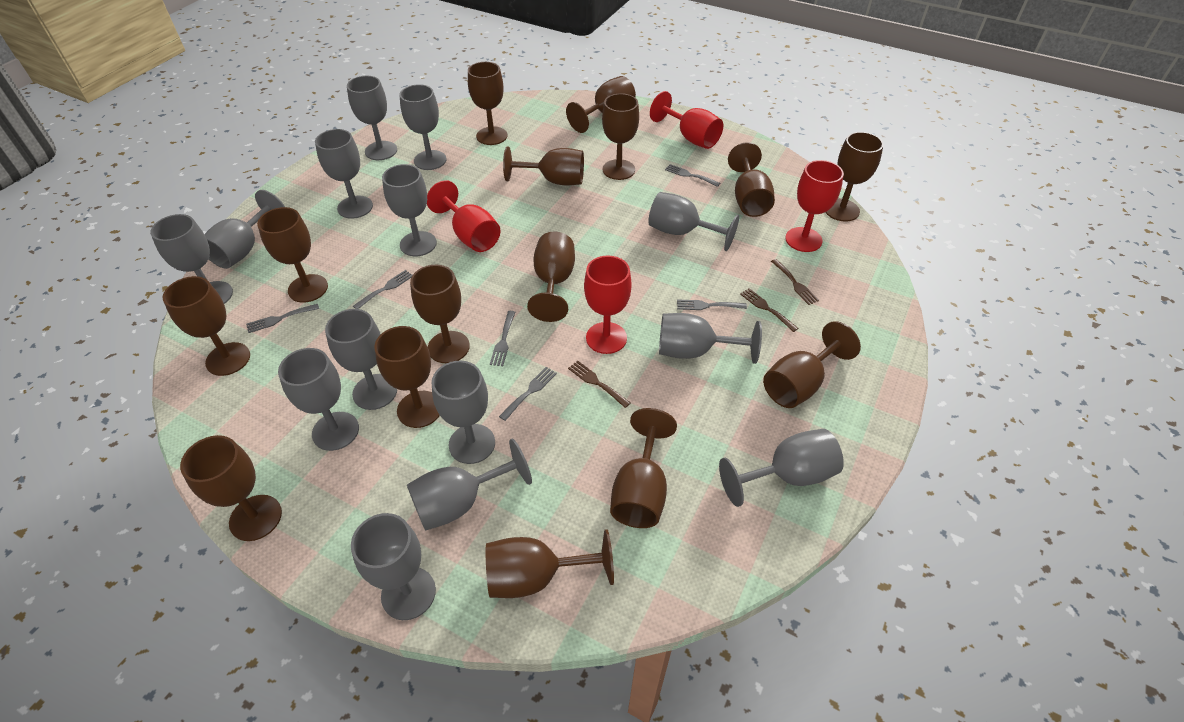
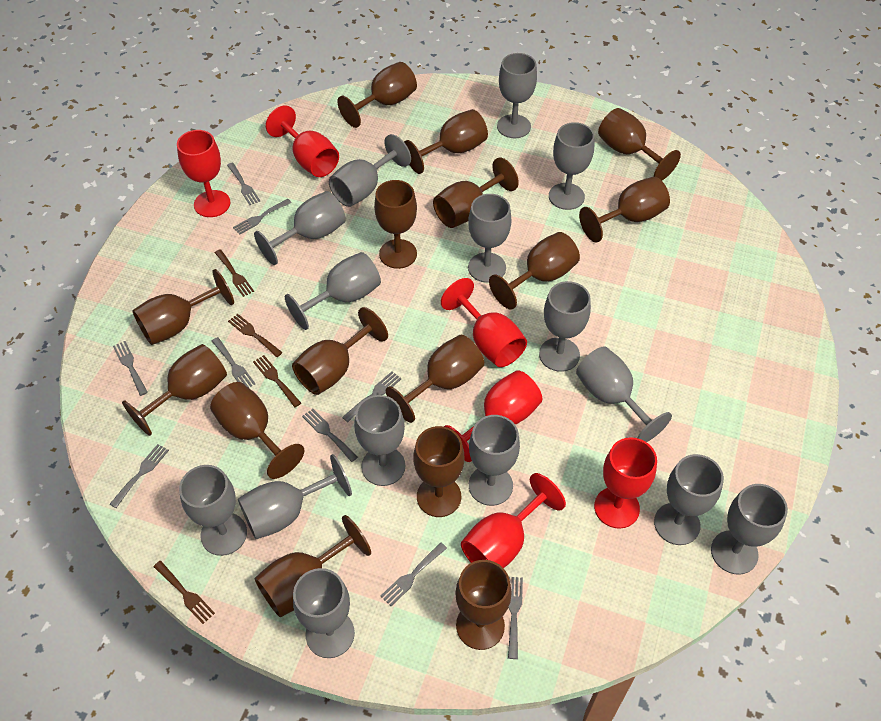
brown fork: [568,361,631,408] [740,288,798,332] [771,259,819,305] = 3 -> [153,561,215,624] [215,249,254,297] [228,314,283,357] [253,355,301,407] = 4
grey fork: [246,304,319,333] [353,270,412,309] [490,311,516,366] [499,367,557,421] [665,164,720,187] [677,299,747,310] = 6 -> [110,444,169,508] [113,341,148,396] [212,337,256,388] [227,163,260,205] [233,199,292,235] [302,408,358,462] [342,371,402,422] [381,542,447,606] [508,577,523,659] = 9
grey goblet: [150,214,233,304] [204,190,285,269] [278,348,359,451] [315,129,373,219] [325,309,397,410] [347,76,397,160] [351,513,436,620] [382,164,437,256] [399,84,447,170] [407,439,532,531] [432,361,495,464] [648,192,739,251] [659,313,762,364] [719,429,844,507] = 14 -> [179,465,247,556] [238,454,352,539] [254,191,346,265] [285,252,381,330] [293,568,355,658] [329,134,411,207] [354,395,405,486] [468,194,512,283] [469,415,520,506] [497,53,537,138] [539,281,591,372] [549,122,594,210] [576,347,672,442] [654,454,724,545] [711,484,788,575] = 15
red goblet: [427,180,500,252] [584,256,632,354] [650,91,723,149] [785,160,844,252] = 4 -> [177,130,231,217] [266,105,339,177] [441,278,527,367] [444,370,542,462] [461,473,566,568] [594,437,657,529] = 6

